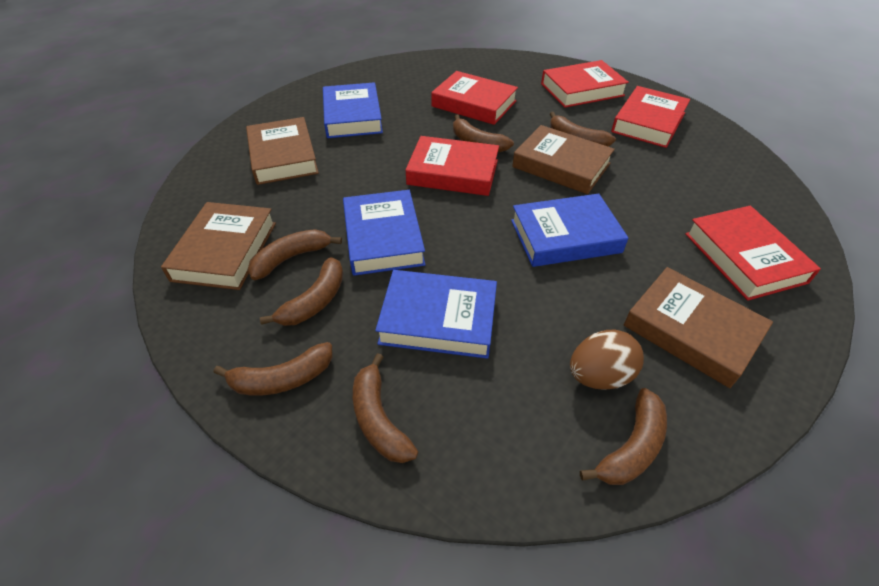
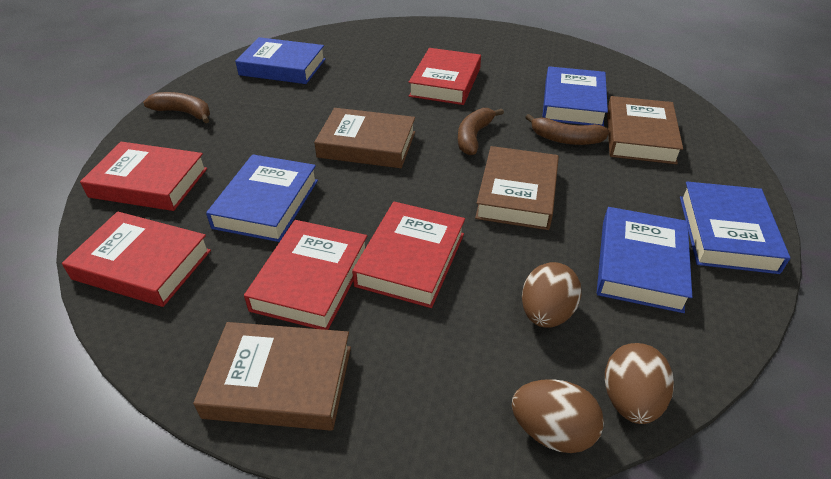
blue book: [323,82,383,138] [343,190,425,276] [375,270,497,359] [511,194,628,267] = 4 -> [206,154,318,242] [235,37,326,84] [542,66,608,126] [597,207,692,313] [680,182,790,274] = 5
brown banana: [213,342,332,396] [248,229,342,280] [260,257,343,326] [353,353,418,463] [453,115,514,152] [550,112,616,146] [580,388,667,485] = 7 -> [143,92,210,123] [458,108,504,155] [525,114,609,145] = 3
brown egg: [570,330,644,390] = 1 -> [512,379,604,453] [522,262,581,328] [605,343,674,424] = 3

